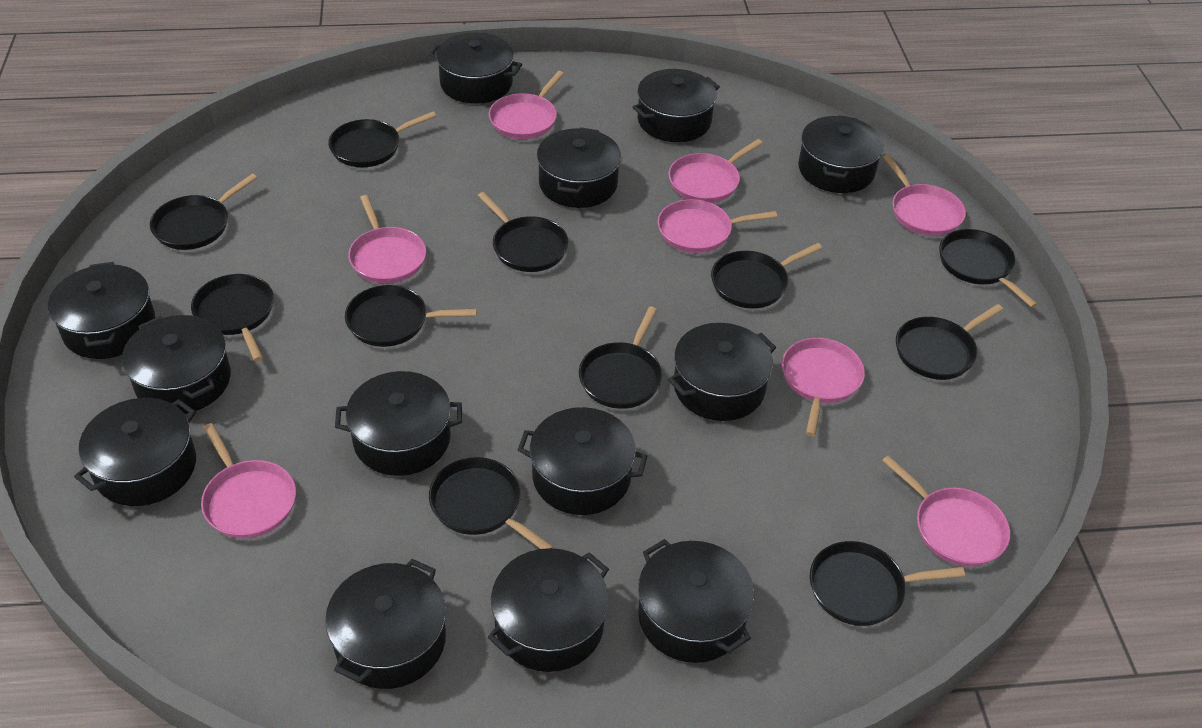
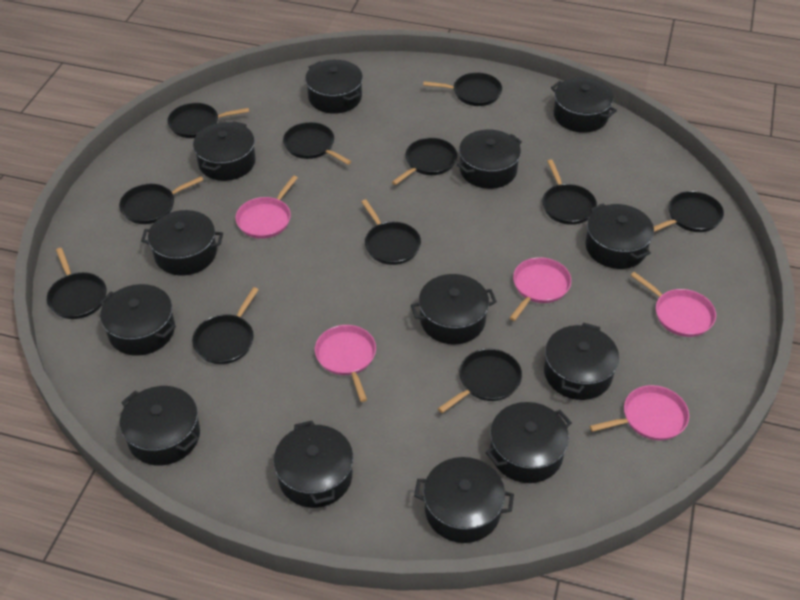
pink pan: [201,423,296,539] [348,195,426,284] [489,71,564,139] [658,199,777,253] [669,139,763,203] [782,338,865,436] [882,455,1010,567] [883,155,966,236] = 8 -> [236,175,298,239] [315,325,376,402] [510,257,571,321] [589,385,689,441] [631,272,716,337] = 5

